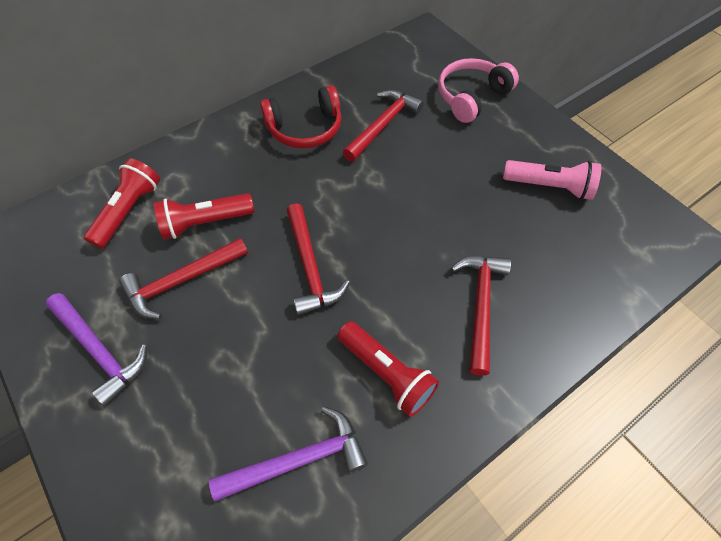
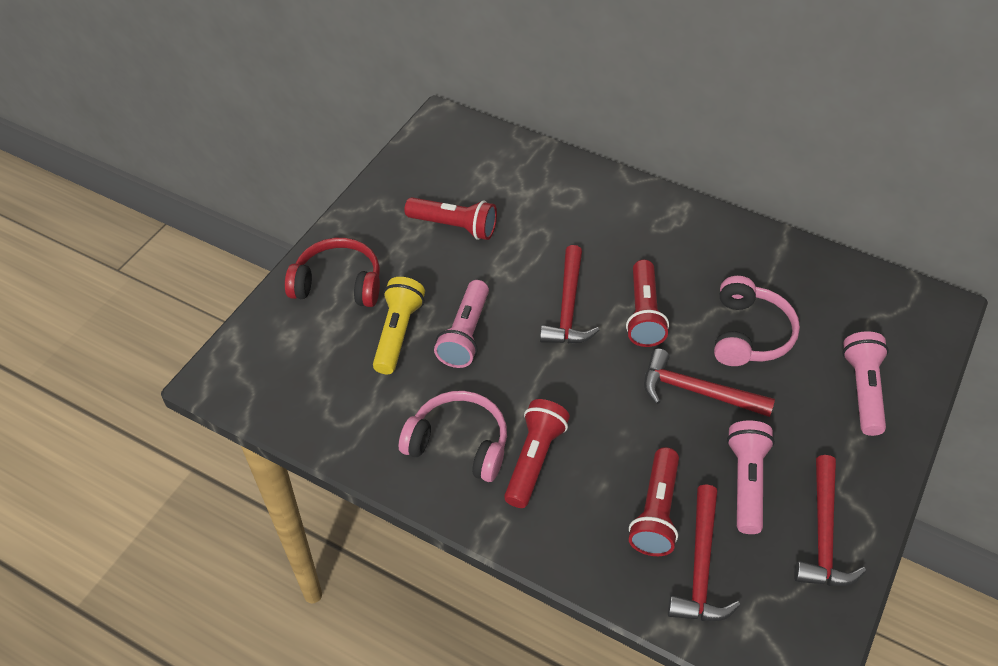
pink flashlight: [503,160,601,200] = 1 -> [434,280,489,368] [727,420,775,534] [842,331,889,436] = 3
pink headphones: [438,58,519,123] = 1 -> [399,391,507,482] [714,276,800,366] = 2
purple hammer: [46,293,147,406] [209,406,368,501] = 2 -> none = 0
red flashlight: [84,158,160,248] [154,193,254,239] [337,321,439,417] = 3 -> [404,197,497,240] [504,399,570,508] [626,260,669,347] [629,447,679,556] = 4
yellow flashlight: none = 0 -> [373,277,425,374] = 1

